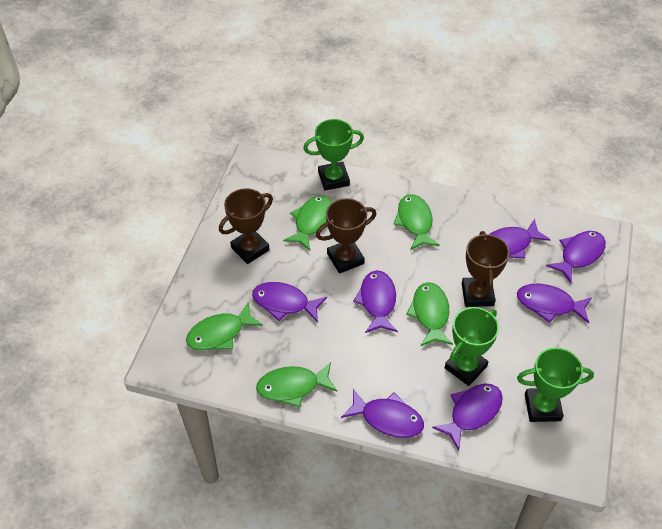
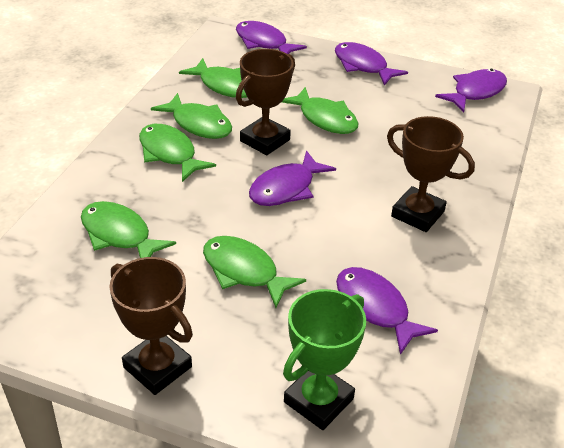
green fish: [186,303,263,350] [256,362,337,408] [283,195,332,250] [393,194,440,250] [406,282,453,346] = 5 -> [81,201,176,258] [139,124,216,182] [151,93,232,139] [179,58,247,98] [203,236,306,308] [282,87,358,134] = 6
green trophy: [303,119,364,190] [445,307,499,386] [517,347,594,422] = 3 -> [283,289,366,430] = 1
purple fish: [252,282,327,323] [341,389,424,438] [353,270,398,333] [432,383,503,450] [490,219,551,259] [517,284,592,323] [546,231,606,283] = 7 -> [236,21,307,54] [249,151,336,206] [335,42,408,86] [336,267,438,355] [435,69,507,112] = 5

